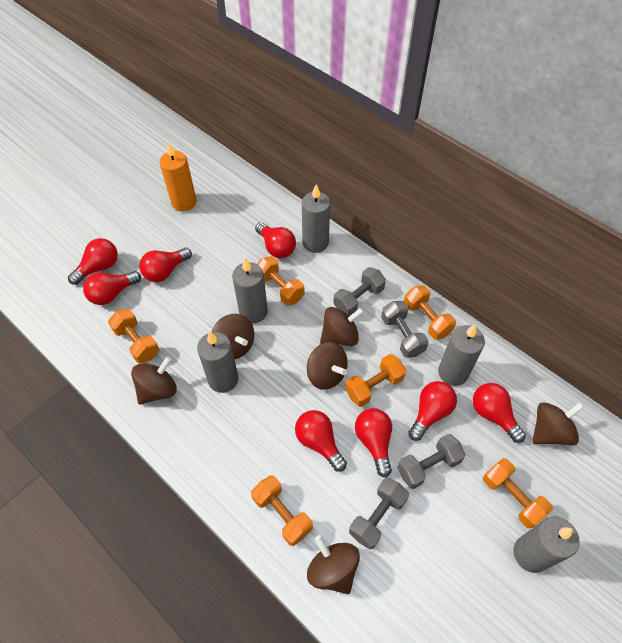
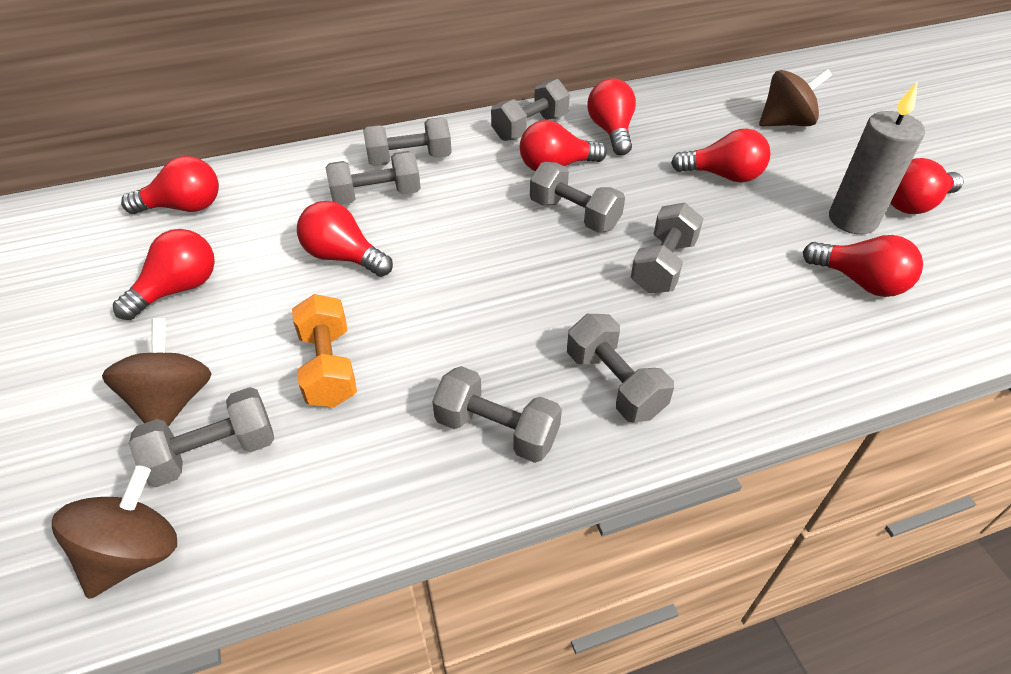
brown spinning top: [131,356,177,405] [212,314,254,359] [307,342,348,390] [307,535,360,594] [320,307,364,346] [532,402,584,445] = 6 -> [52,466,177,599] [102,318,212,426] [759,69,832,126] = 3
grey candle: [197,331,238,393] [232,258,268,323] [302,184,330,253] [438,324,485,386] [514,517,580,573] = 5 -> [829,82,925,234] = 1
grey dumbbell: [333,267,386,316] [349,477,409,549] [381,301,429,358] [397,434,465,489] = 4 -> [129,387,274,487] [326,151,421,205] [363,117,452,166] [432,366,562,463] [491,79,570,141] [530,162,625,232] [567,314,674,423] [631,202,703,293] = 8
orange candle: [160,142,197,212] = 1 -> none = 0
orange dumbbell: [108,309,159,364] [251,475,313,546] [257,256,304,306] [345,354,406,407] [404,285,456,340] [483,458,553,529] = 6 -> [292,294,357,408] = 1

